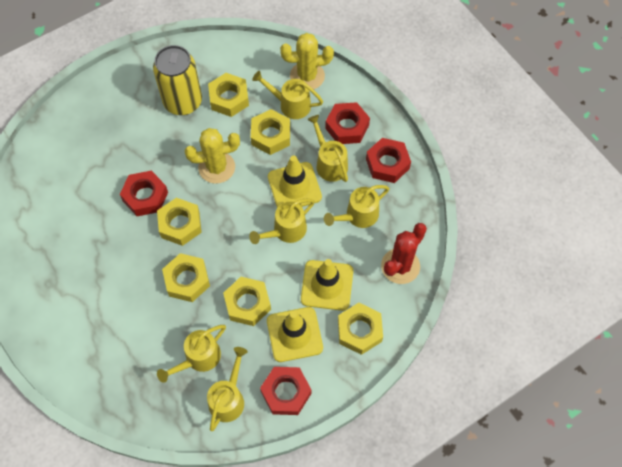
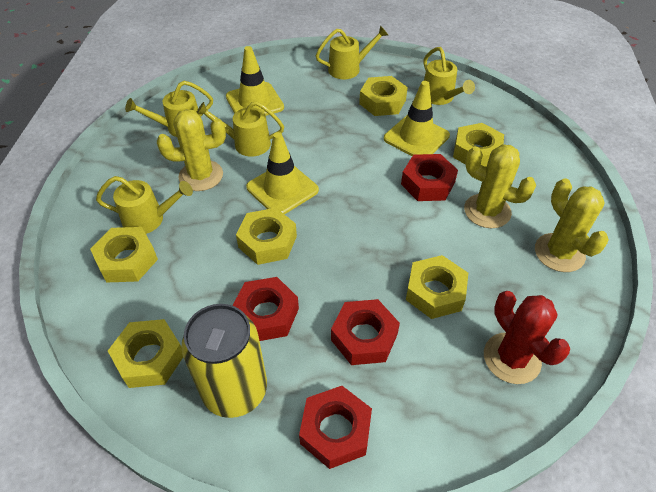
yellow cactus: [184,128,240,184] [280,33,334,90] = 2 -> [157,109,226,191] [464,144,536,228] [535,178,609,272] = 3
yellow watering can: [157,325,226,383] [207,347,247,431] [249,199,315,244] [252,71,323,119] [307,115,348,182] [324,185,389,228] = 6 -> [96,176,193,234] [125,81,213,137] [197,101,284,156] [315,25,388,79] [423,47,475,105] = 5

